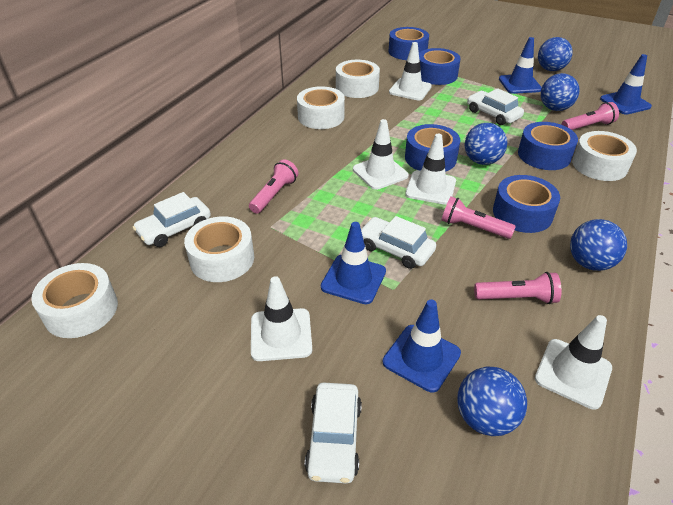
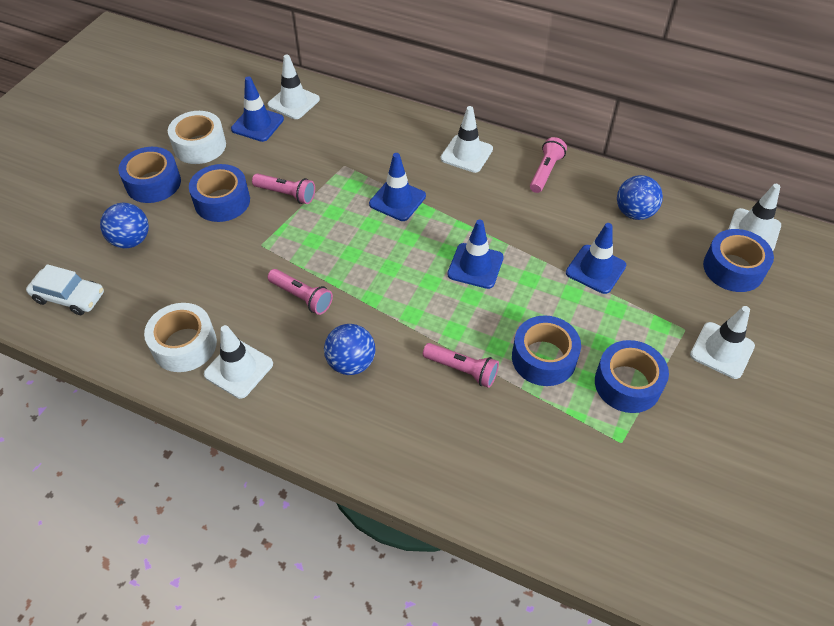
blue ball: [457,367,527,436] [465,123,507,165] [538,37,573,71] [541,73,580,111] [570,219,627,271] = 5 -> [100,203,149,248] [324,324,375,375] [617,175,663,220] = 3
white car: [133,192,211,247] [305,382,362,484] [361,216,436,269] [467,88,524,125] = 4 -> [26,264,104,315] = 1
white tape: [31,263,118,338] [184,216,254,282] [297,86,345,129] [336,60,380,98] [572,131,637,181] = 5 -> [144,303,217,372] [168,111,226,164] = 2

